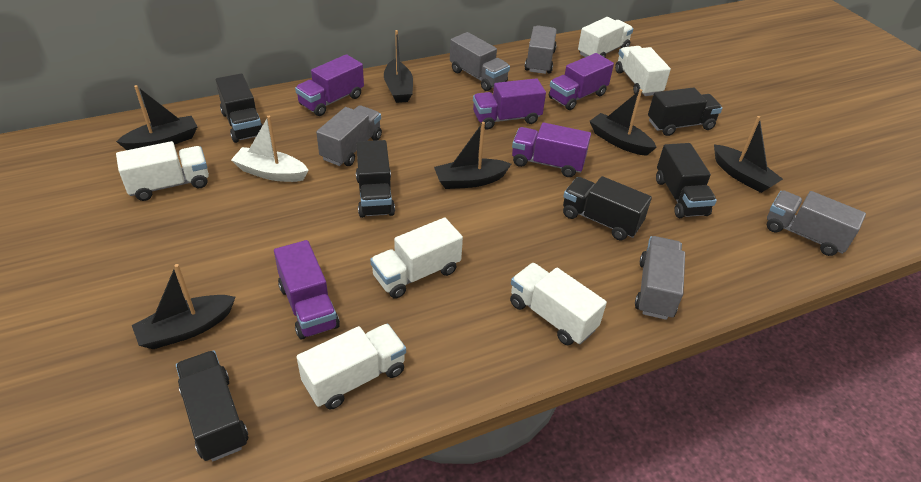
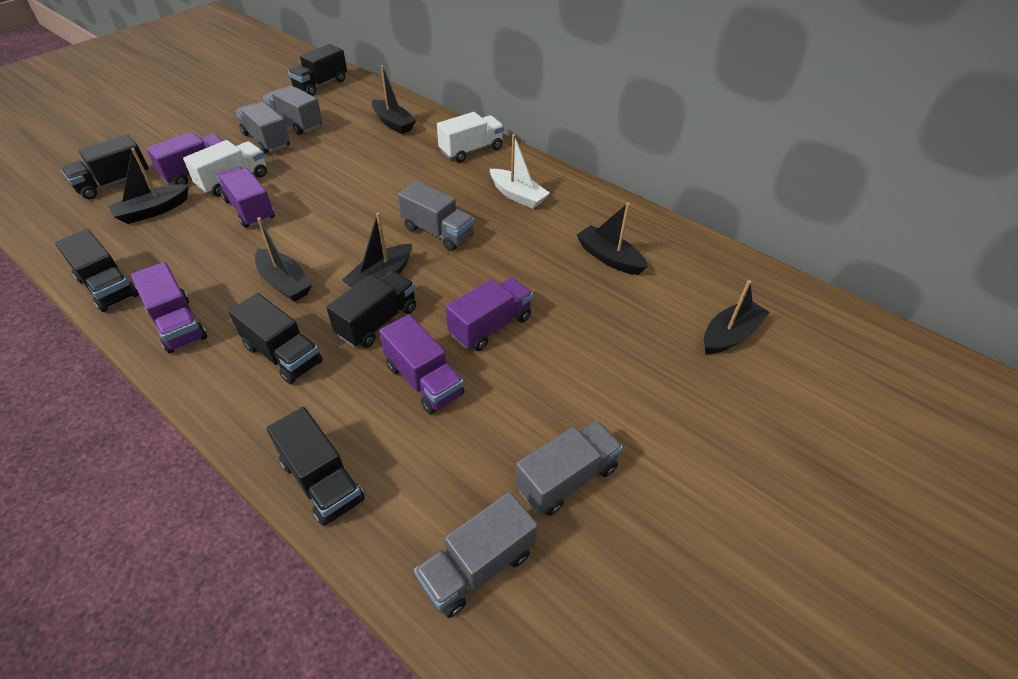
white truck: [116,141,209,201] [297,324,406,410] [370,218,463,299] [510,263,607,345] [578,17,633,57] [615,46,671,96] = 6 -> [183,140,267,196] [437,112,504,163] = 2

